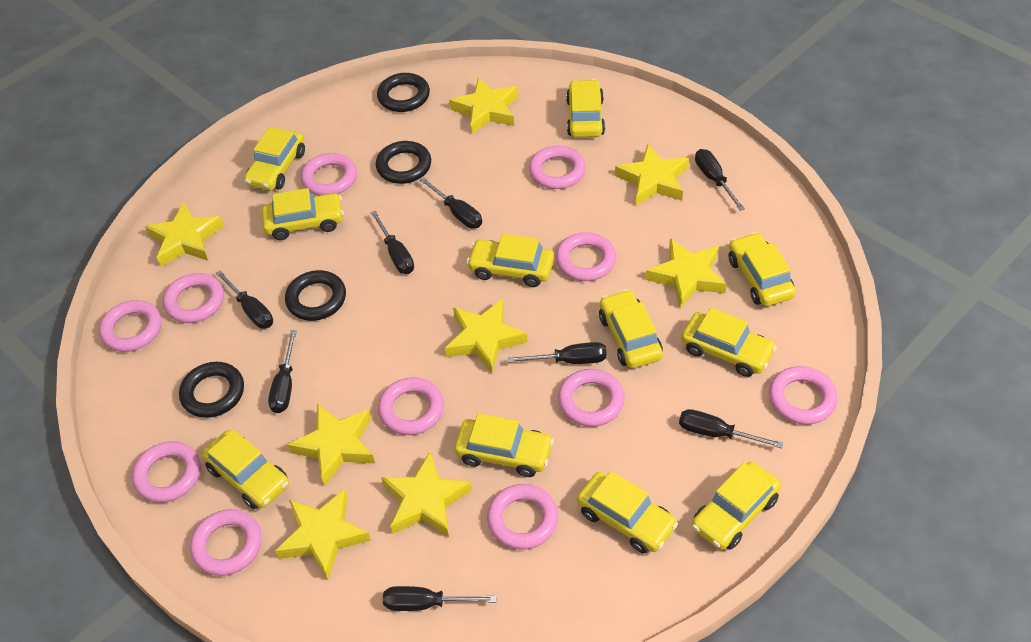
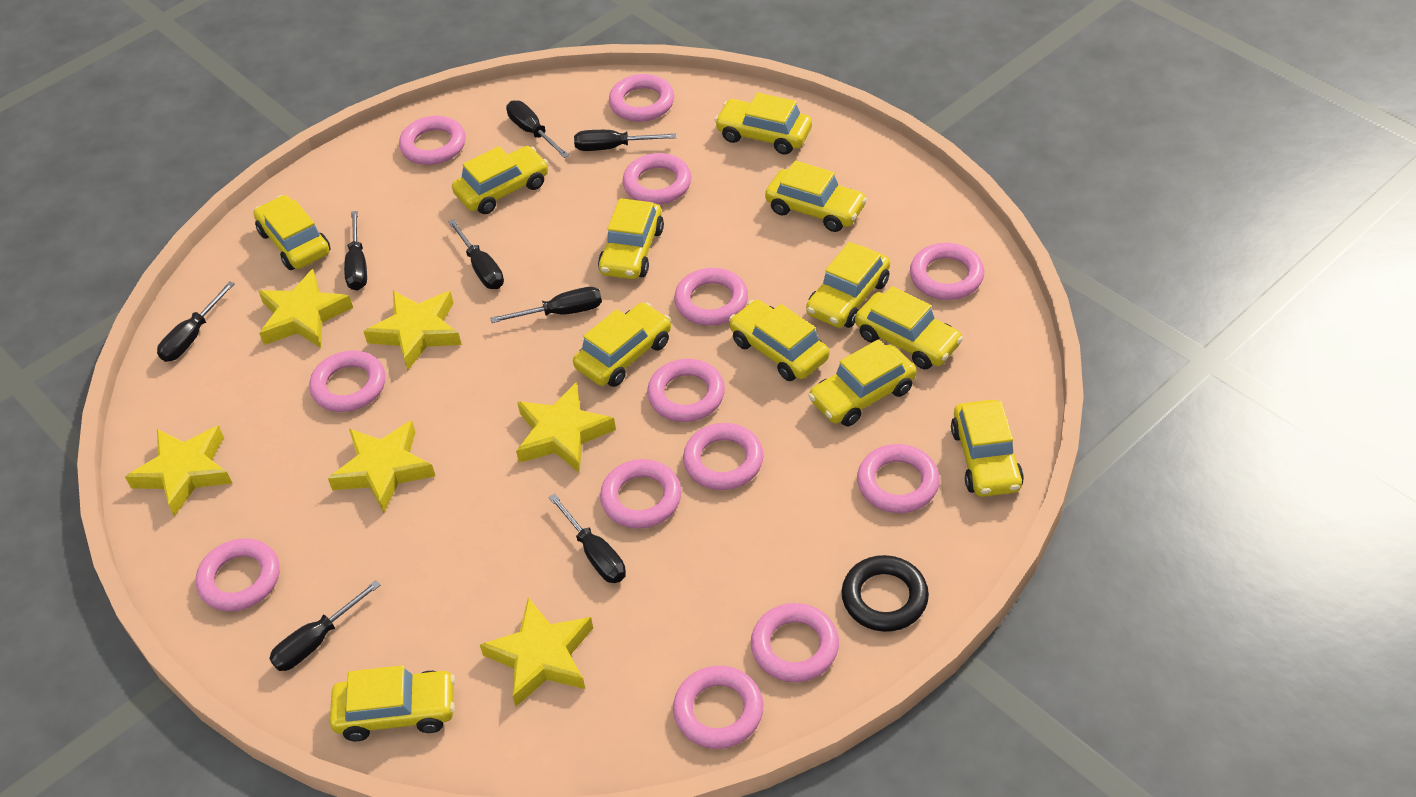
black ring: [179,362,244,418] [285,270,346,321] [376,141,431,184] [377,73,430,112] = 4 -> [841,555,929,632] = 1
pink ring: [99,300,162,352] [132,441,201,503] [163,273,224,323] [190,509,262,576] [301,153,357,196] [378,377,444,435] [487,484,558,550] [529,146,586,189] [556,232,616,281] [558,369,625,427] [769,366,838,425] = 11 -> [196,538,280,611] [309,350,385,412] [399,116,466,165] [600,459,682,529] [609,74,674,122] [623,153,691,205] [647,359,725,422] [673,666,763,749] [674,268,748,326] [683,423,764,490] [751,603,839,682] [857,444,940,513] [910,243,984,300] = 13
yellow car: [202,429,289,509] [244,127,305,191] [262,188,344,240] [455,413,554,477] [466,234,554,287] [566,79,605,138] [577,471,678,554] [599,290,663,368] [681,308,777,377] [692,462,781,550] [729,232,796,306] = 11 -> [254,195,330,270] [330,665,455,741] [452,146,549,214] [573,302,671,387] [598,198,664,279] [714,93,812,155] [729,300,829,381] [765,161,867,232] [806,242,890,328] [808,339,917,426] [855,286,963,369] [951,400,1024,497] = 12
yellow star: [145,202,224,267] [275,489,371,579] [287,403,375,486] [381,452,472,537] [445,299,528,373] [449,77,518,134] [615,144,689,205] [646,238,727,308] = 8 -> [125,426,233,516] [258,269,353,348] [328,420,435,513] [363,290,462,370] [480,598,593,706] [516,383,616,473] = 6

